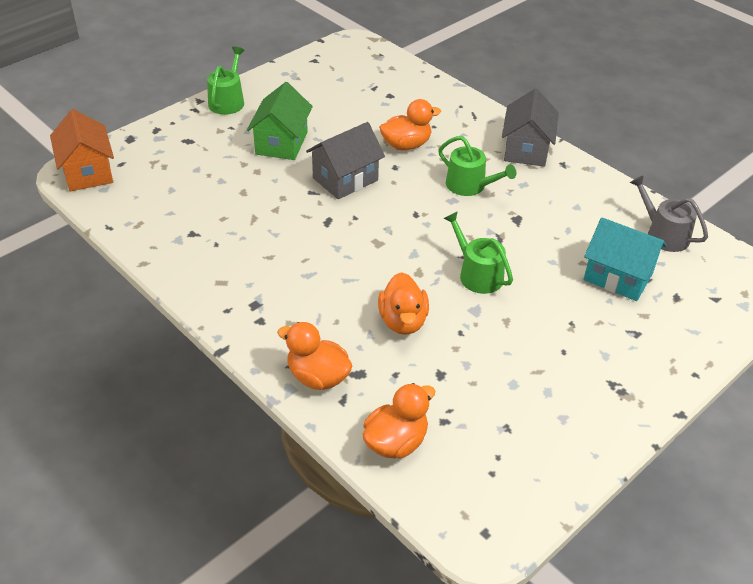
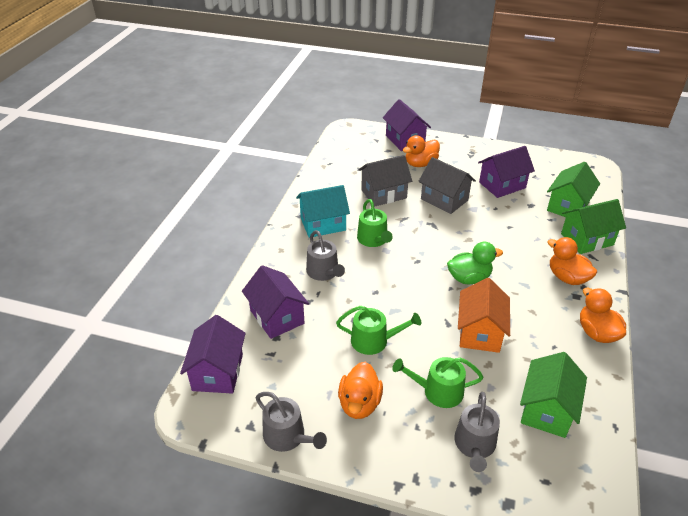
green duck: none = 0 -> [447,242,503,284] = 1
green house: [247,82,313,160] = 1 -> [520,352,587,438] [547,162,600,217] [561,199,626,254] = 3
grey watering can: [630,175,708,252] = 1 -> [256,392,327,452] [306,230,345,281] [454,392,500,472] = 3
purple house: none = 0 -> [180,315,246,394] [242,265,309,339] [383,99,431,151] [478,146,535,198] = 4

